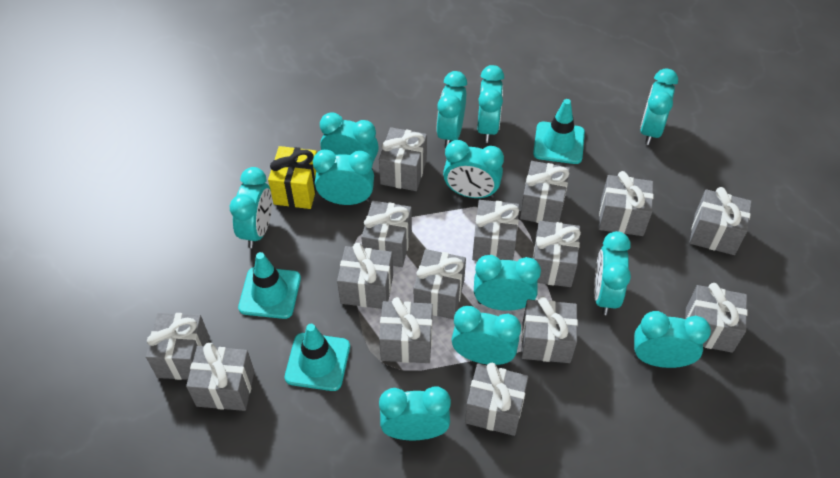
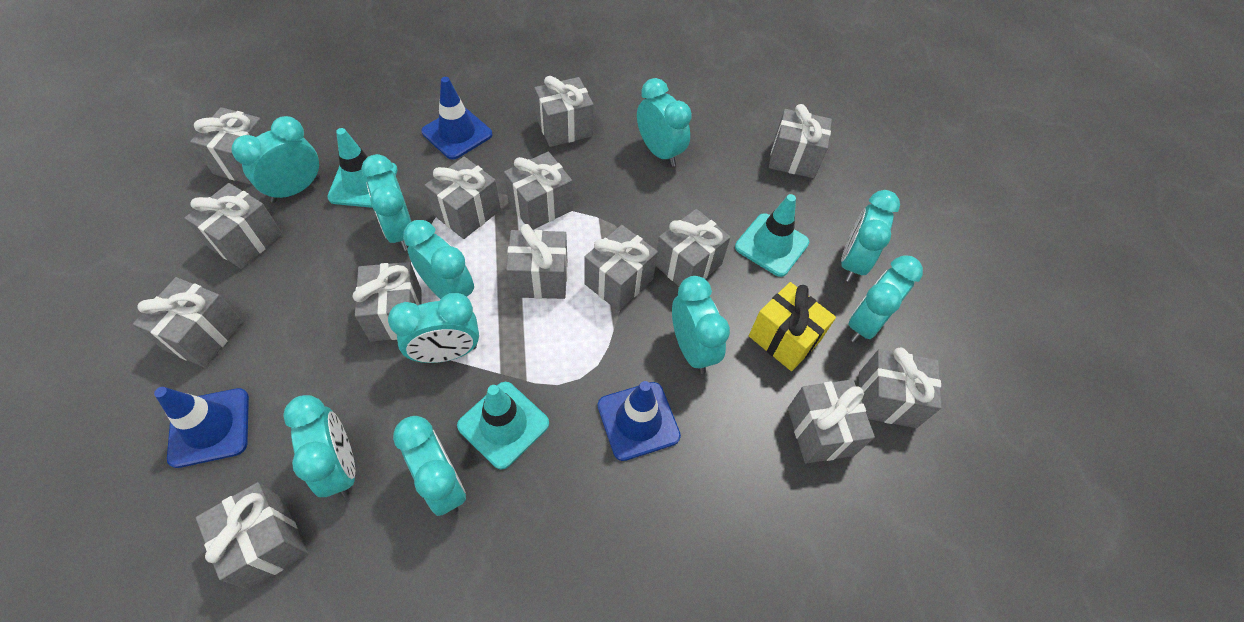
blue traffic cone: none = 0 -> [154,387,249,468] [421,77,492,160] [598,381,681,461] = 3
grey gift: [146,313,209,380] [186,343,255,411] [337,243,393,309] [361,201,412,267] [379,127,427,191] [379,297,433,363] [414,249,466,319] [465,363,528,436] [472,200,519,261] [520,161,570,223] [521,296,578,363] [533,221,581,287] [599,171,654,236] [685,283,748,353] [689,187,752,255] = 15 -> [133,277,243,368] [184,183,282,269] [190,107,267,185] [196,482,308,590] [352,262,422,342] [425,157,501,239] [504,152,573,230] [506,224,567,299] [534,76,593,147] [584,225,658,311] [656,209,731,286] [769,104,832,178] [788,379,875,463] [859,347,942,428] = 14
turquoise clock: [230,167,272,248] [313,150,374,205] [320,112,379,170] [379,387,451,440] [436,71,467,148] [443,140,504,198] [452,306,521,365] [474,255,541,311] [477,65,504,143] [594,231,631,315] [634,311,711,368] [640,68,678,145] = 12 -> [231,116,320,203] [283,395,355,497] [361,154,411,251] [388,293,479,363] [393,416,466,516] [403,220,474,299] [637,78,692,167] [672,276,730,374] [841,190,900,282] [848,255,923,342] = 10

